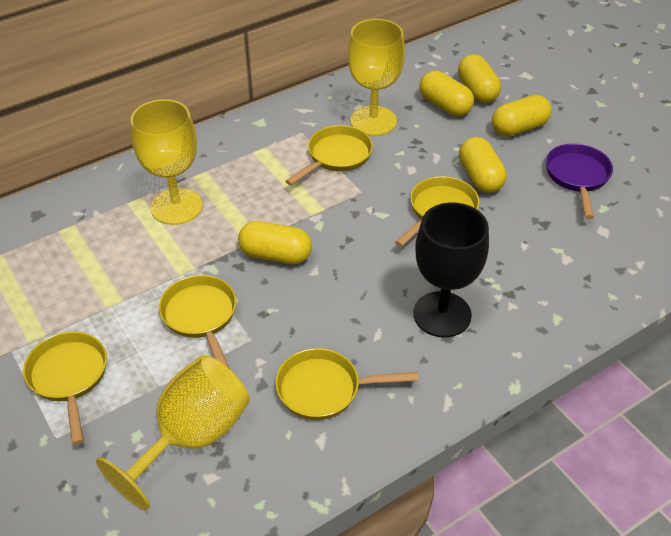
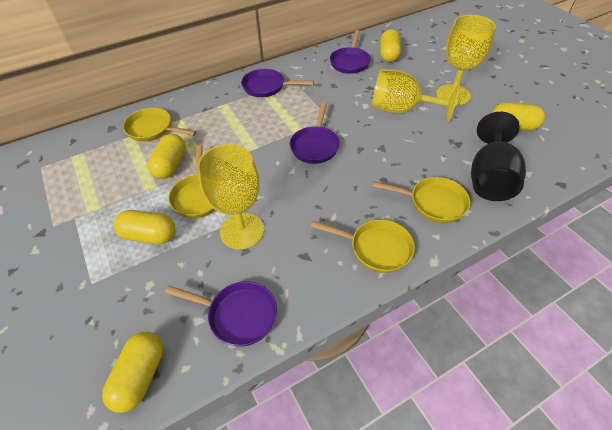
purple pan: [546,144,613,219] = 1 -> [165,281,277,347] [241,69,314,97] [290,102,340,164] [330,30,371,74] = 4
yellow pan: [23,331,107,445] [159,275,236,369] [275,348,418,420] [286,125,373,185] [395,176,480,247] = 5 -> [123,108,196,142] [168,145,215,218] [311,219,415,273] [372,177,470,223] = 4

